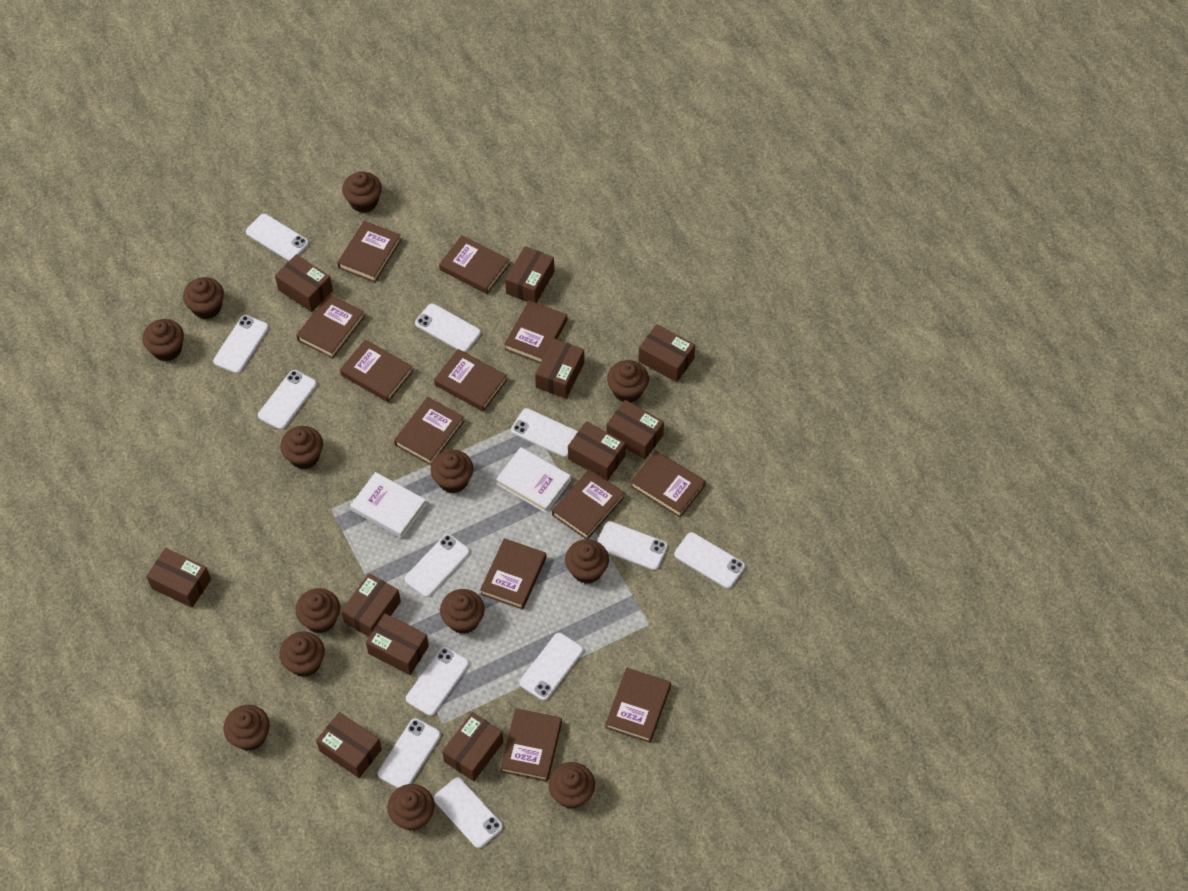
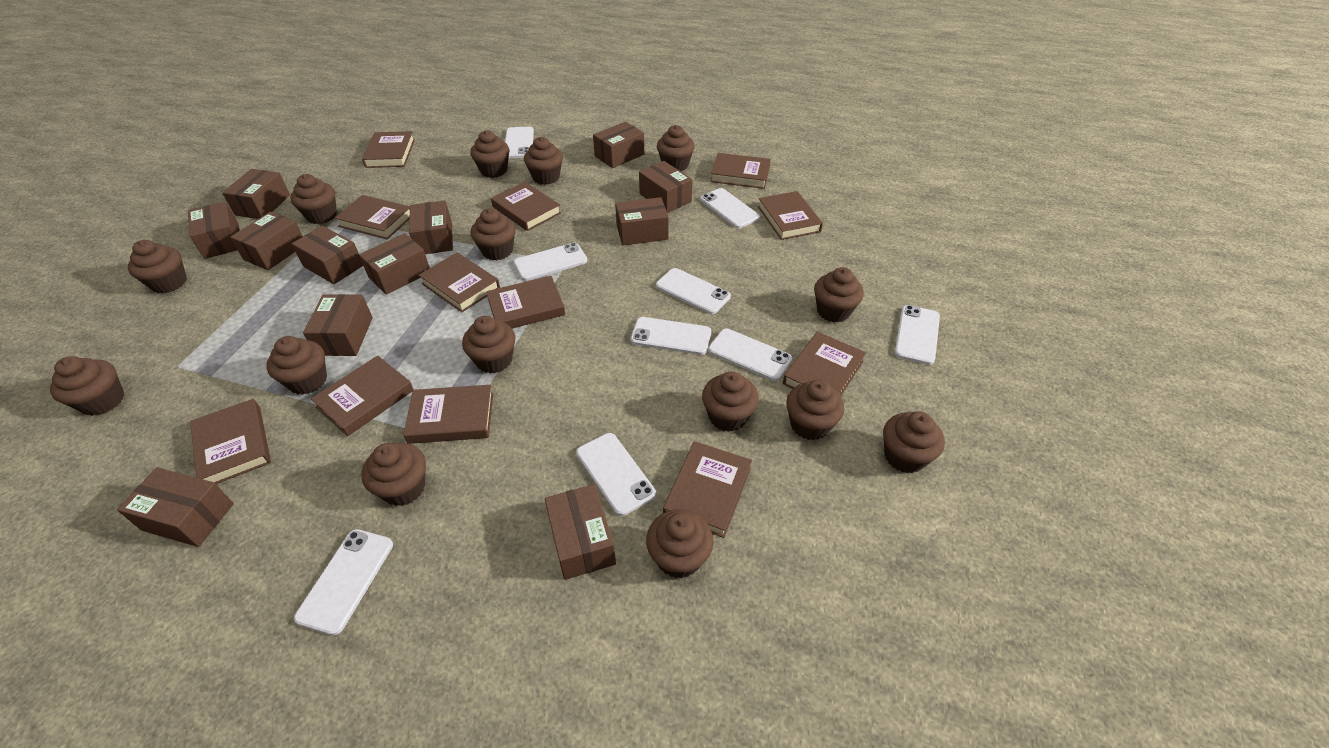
brown box: [146,548,211,608] [275,254,333,312] [316,712,382,778] [341,573,401,637] [366,613,429,675] [442,712,503,781] [505,246,554,303] [535,338,584,399] [568,421,626,481] [606,400,664,459] [639,324,695,382] = 11 -> [117,467,234,547] [188,201,240,259] [222,169,290,219] [230,212,303,270] [292,226,363,284] [303,294,373,356] [359,233,430,295] [409,201,453,254] [545,484,616,580] [593,121,644,168] [615,197,669,245] [639,161,692,213] = 12
brown cupcake: [142,319,184,362] [183,277,224,319] [224,705,270,751] [279,632,325,677] [280,426,323,469] [296,588,340,633] [342,171,382,213] [387,784,435,831] [430,450,473,493] [440,589,485,634] [548,762,595,809] [565,539,609,584] [607,360,649,402] = 13 -> [50,356,124,416] [128,240,187,293] [266,336,327,395] [290,174,337,224] [361,443,426,506] [462,316,515,373] [470,130,510,178] [471,208,516,260] [524,137,563,185] [646,509,714,578] [657,125,695,171] [702,371,759,432] [786,380,844,440] [814,267,864,323] [883,411,945,473] = 15
white book: [350,472,427,538] [496,447,571,513] = 2 -> none = 0
white phone: [213,315,269,374] [246,214,309,261] [258,370,317,430] [378,718,441,788] [405,534,470,597] [406,647,469,716] [415,303,481,352] [434,777,503,848] [511,408,578,457] [519,633,583,701] [597,521,668,570] [674,532,745,588] = 12 -> [294,529,393,635] [505,127,534,158] [514,242,587,281] [576,433,656,516] [631,317,711,355] [656,268,731,314] [700,188,760,228] [708,329,792,381] [895,305,940,365] = 9

